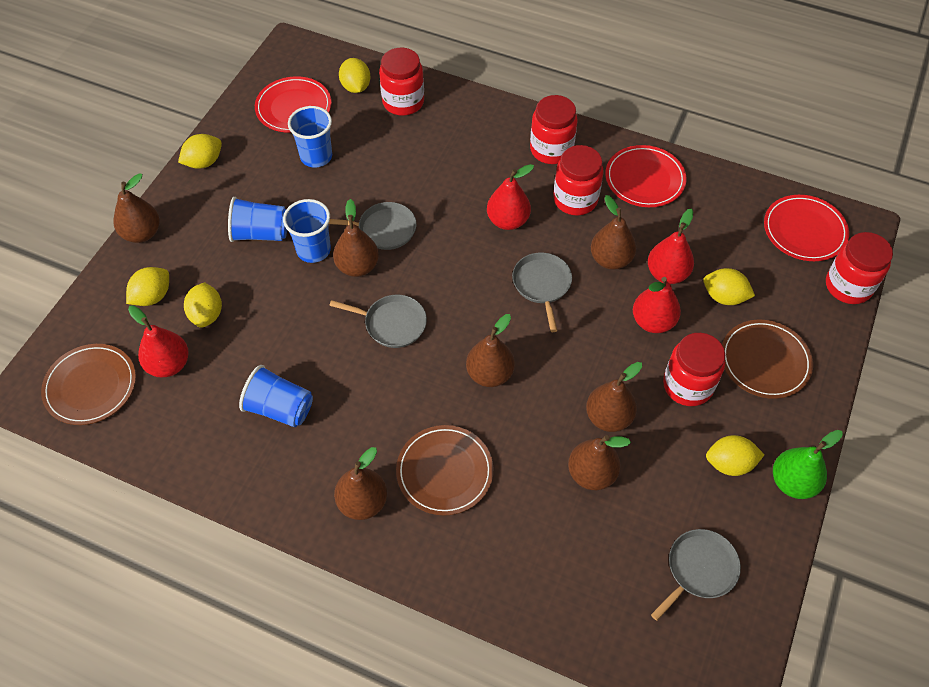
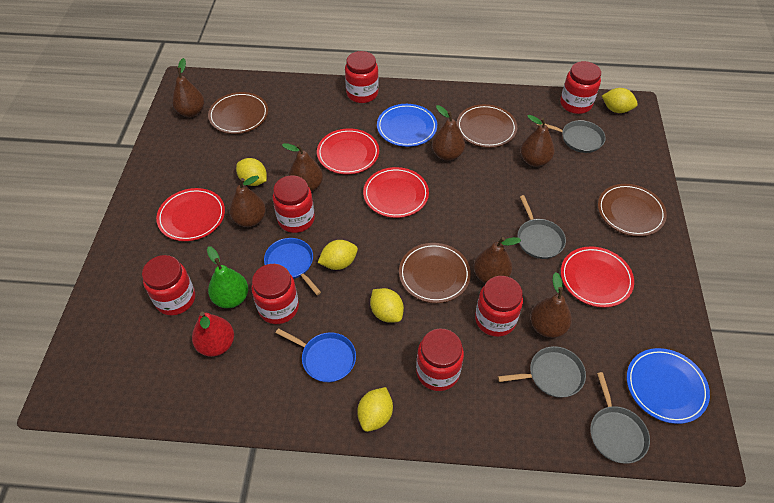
blue cup: [228,197,287,242] [239,365,313,427] [283,199,331,263] [288,106,332,167] = 4 -> none = 0
blue pan: none = 0 -> [264,238,321,295] [276,328,356,382] = 2
blue plate: none = 0 -> [377,104,437,147] [627,348,710,424] = 2
brown plate: [41,344,136,425] [396,425,493,515] [722,320,813,399] = 3 -> [208,92,268,134] [399,243,471,303] [456,104,517,148] [598,184,667,236] = 4
red jar: [379,48,424,116] [530,95,578,164] [553,145,603,215] [663,333,725,406] [826,232,893,304] = 5 -> [142,255,195,315] [251,264,299,324] [273,175,315,233] [345,51,379,103] [416,329,464,391] [475,276,523,337] [560,61,601,114] = 7
red pear: [128,305,189,378] [487,164,534,230] [633,277,681,333] [648,209,694,284] = 4 -> [192,311,234,357] = 1
red plate: [255,76,332,133] [605,145,686,207] [764,195,849,261] = 3 -> [156,188,225,241] [317,128,379,174] [363,167,429,218] [561,247,634,307] = 4
yellow lemon: [126,267,169,306] [178,134,222,169] [184,282,222,328] [339,58,370,93] [703,268,755,305] [706,435,764,476] = 6 -> [236,158,267,186] [318,240,358,270] [357,387,393,432] [370,288,404,323] [602,88,638,113] = 5

